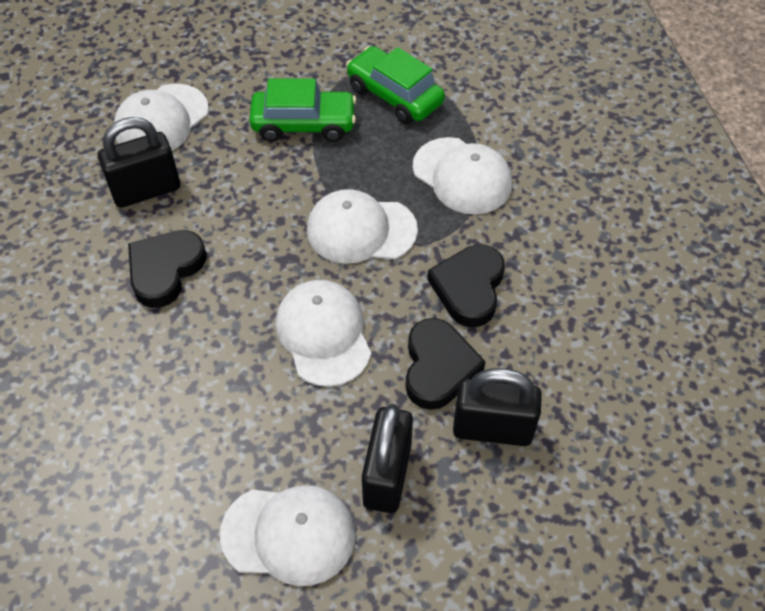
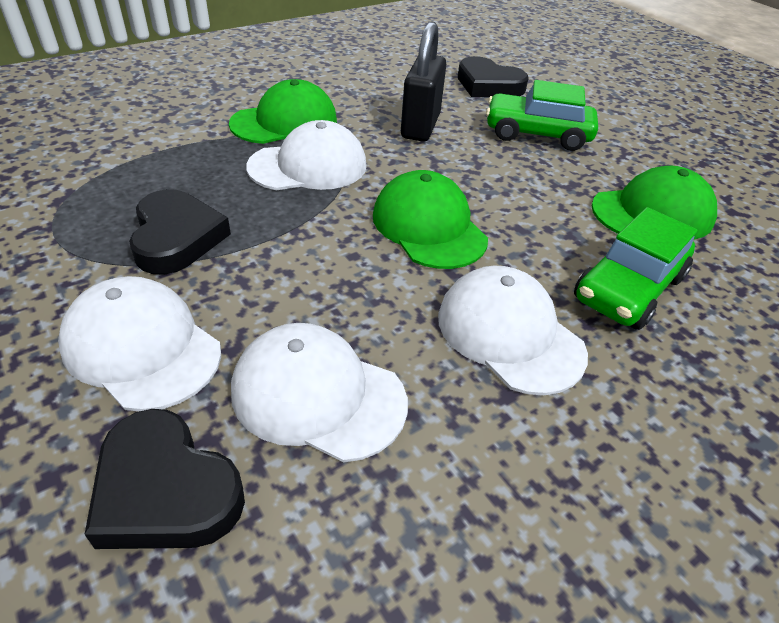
black padlock: [98,117,180,208] [362,404,413,513] [453,368,542,446] = 3 -> [401,21,446,142] = 1
green cap: none = 0 -> [229,79,337,144] [373,170,488,269] [592,166,717,240] = 3
white cap: [114,84,209,151] [220,485,355,586] [275,280,371,387] [307,189,418,264] [413,137,512,214] = 5 -> [58,276,221,411] [231,323,408,463] [246,120,367,190] [438,266,588,395] = 4

